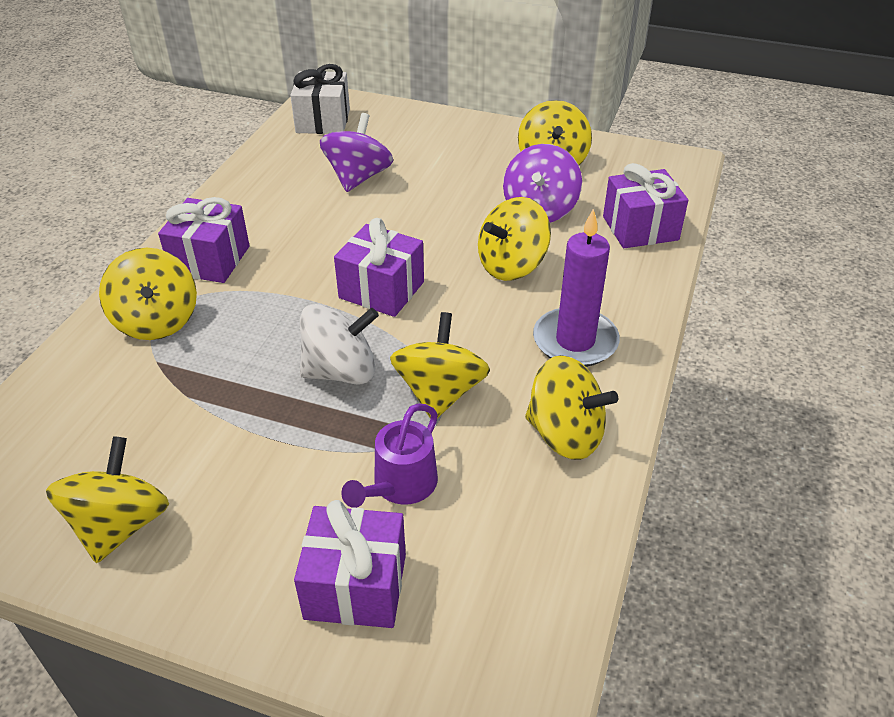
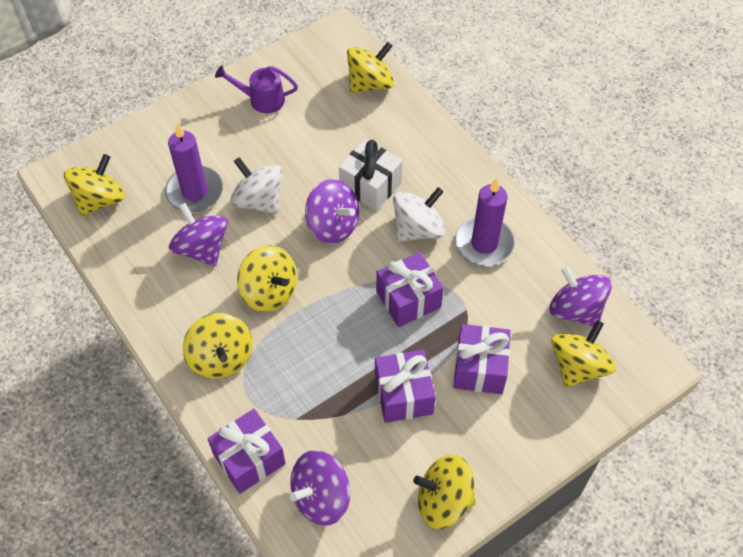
purple candle: [533,208,620,367] = 1 -> [165,123,223,212] [455,178,515,266] = 2
purple spinning top: [320,113,393,192] [503,144,582,223] = 2 -> [169,203,228,266] [290,450,350,526] [305,179,359,244] [550,265,612,326] = 4
white spinning top: [300,304,379,384] = 1 -> [230,157,283,214] [393,187,445,242] = 2

